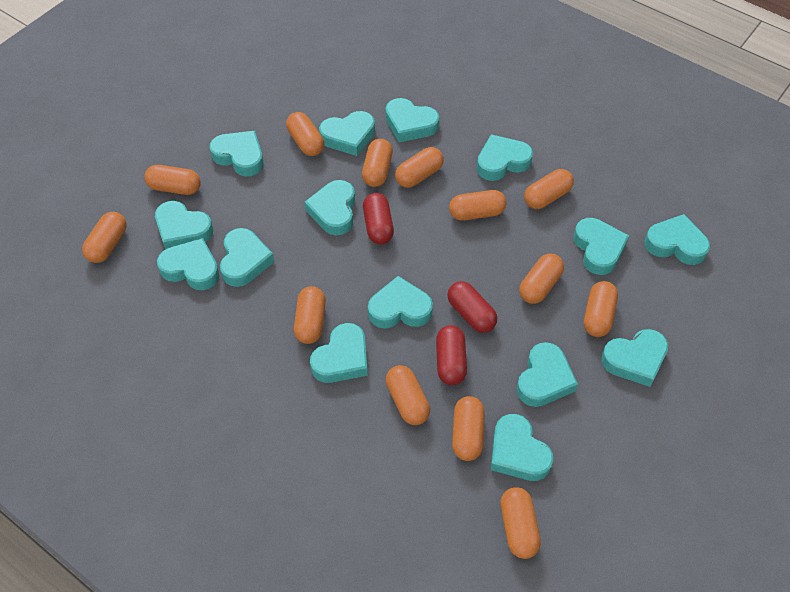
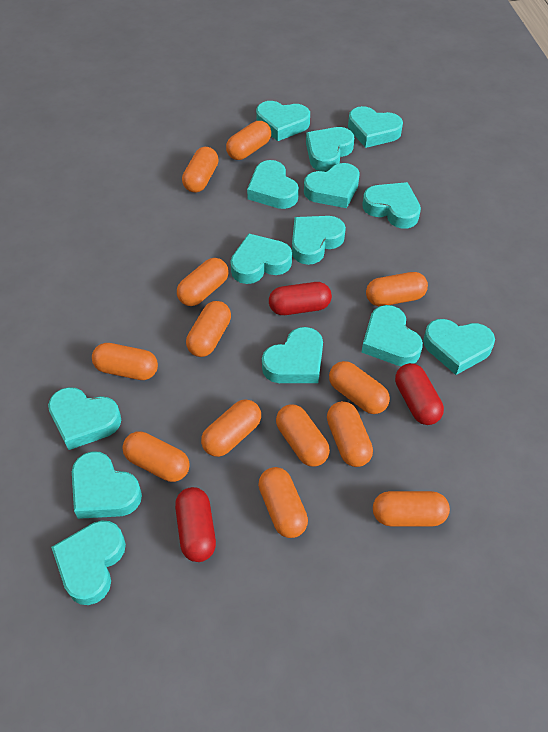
turquoise heart: [155,201,213,250] [157,238,219,290] [209,131,264,176] [220,228,274,287] [305,180,355,235] [310,323,368,383] [319,111,375,156] [368,276,433,329] [386,98,439,142] [477,134,533,181] [491,414,553,481] [517,342,578,407] [573,218,629,275] [601,329,668,387] [645,214,710,265] = 15 -> [48,387,121,450] [51,521,126,605] [72,451,142,519] [230,234,292,284] [247,160,299,209] [256,101,310,141] [262,327,323,383] [292,216,346,265] [304,163,360,208] [306,127,355,172] [348,106,403,148] [362,305,423,366] [363,182,421,229] [423,319,495,375] = 14

